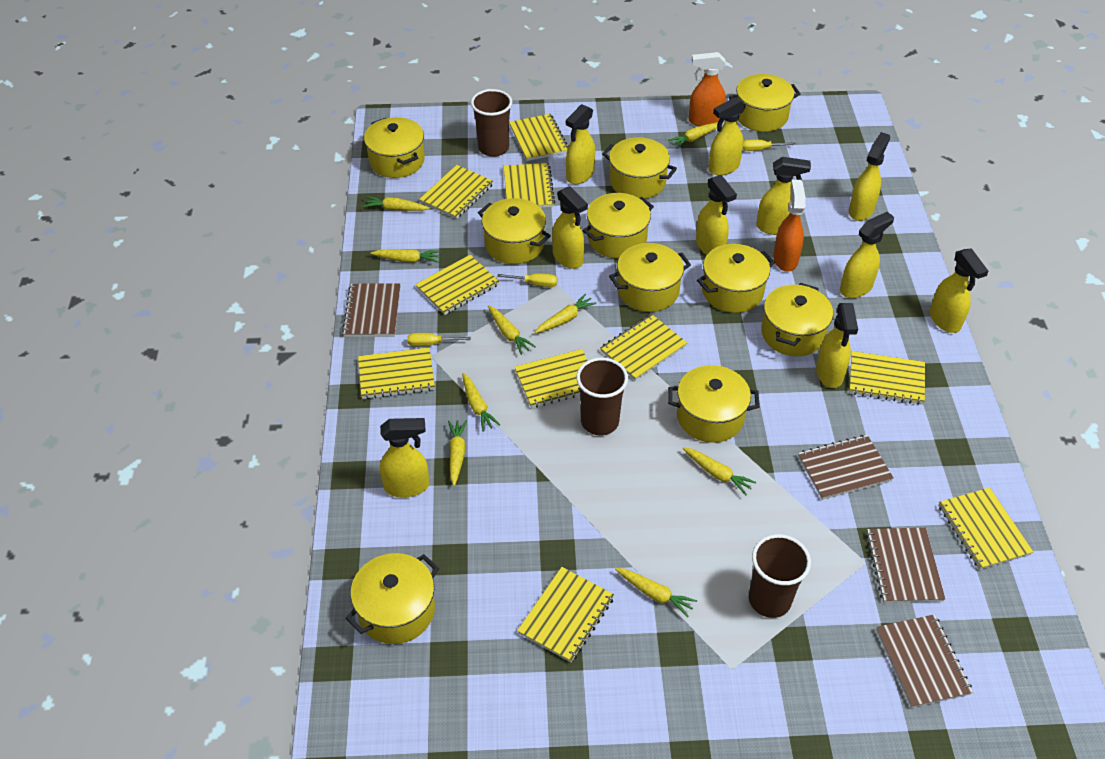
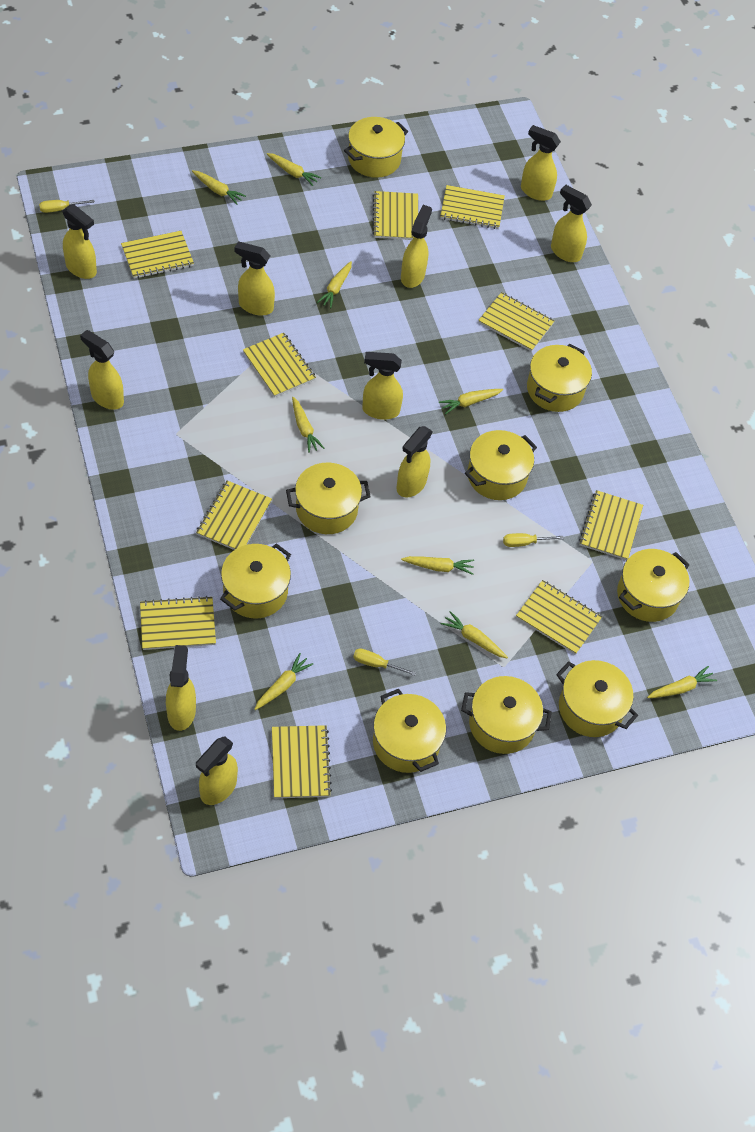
brown cup: [471,89,512,157] [576,358,628,435] [749,534,811,618] = 3 -> none = 0
brown notebook: [342,284,401,337] [798,435,894,500] [866,528,945,603] [876,614,973,708] = 4 -> none = 0
orange spray bottle: [689,52,726,126] [773,180,806,272] = 2 -> none = 0
yellow pot: [345,553,439,644] [364,117,425,178] [478,198,551,264] [583,193,654,258] [602,137,677,199] [609,243,691,312] [668,365,760,443] [697,244,775,313] [729,74,801,132] [761,283,833,356] = 10 -> [220,543,291,618] [286,463,371,534] [344,117,408,178] [373,689,446,773] [461,676,552,754] [465,430,537,500] [527,344,592,412] [556,660,638,737] [617,549,690,622] = 9

